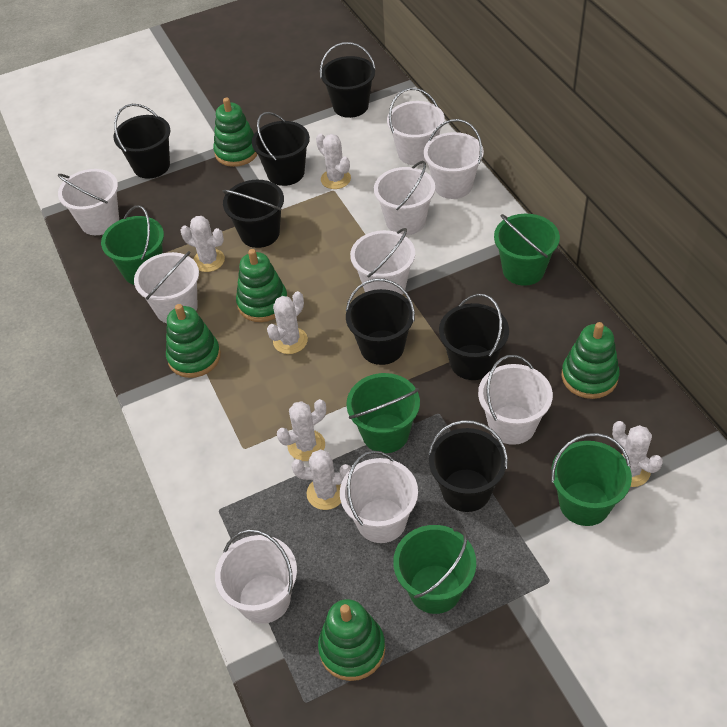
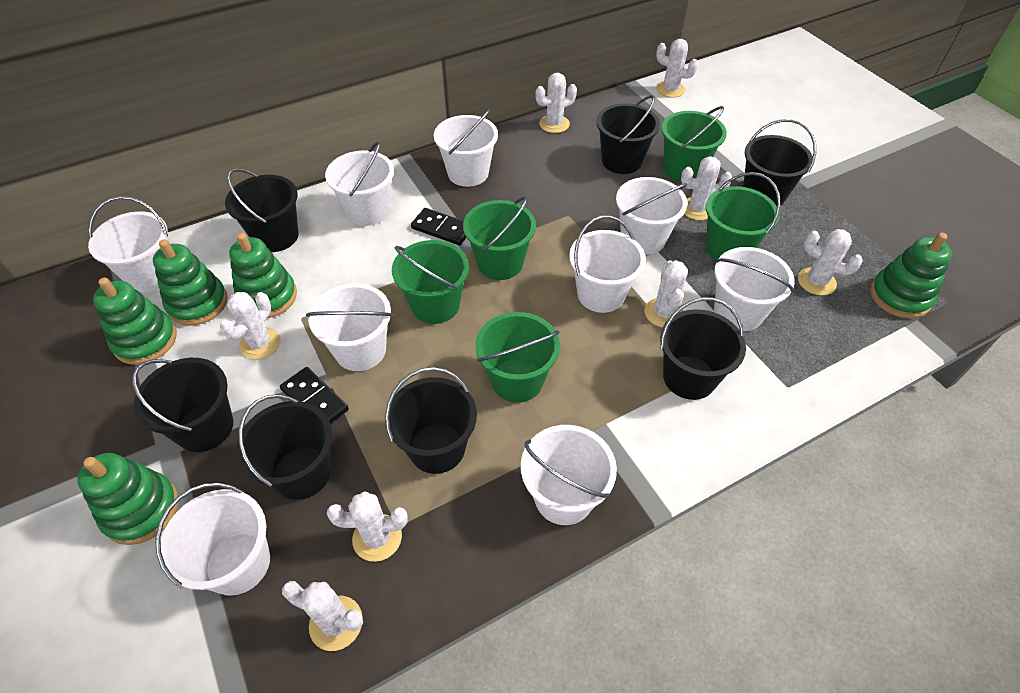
black domino: none = 0 -> [280,367,349,424] [411,208,467,245] = 2
white cactus: [180,216,225,272] [267,291,308,354] [277,399,326,461] [291,449,351,510] [316,133,351,189] [612,421,663,487] = 6 -> [220,292,281,360] [282,581,363,651] [327,491,408,562] [535,73,577,133] [645,260,688,327] [656,39,698,98] [681,156,732,220] [798,229,863,295] = 8

